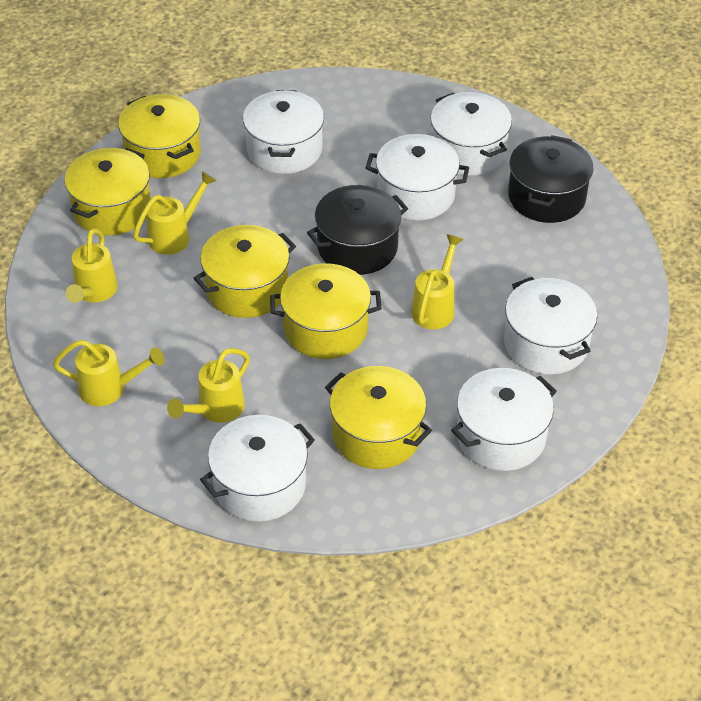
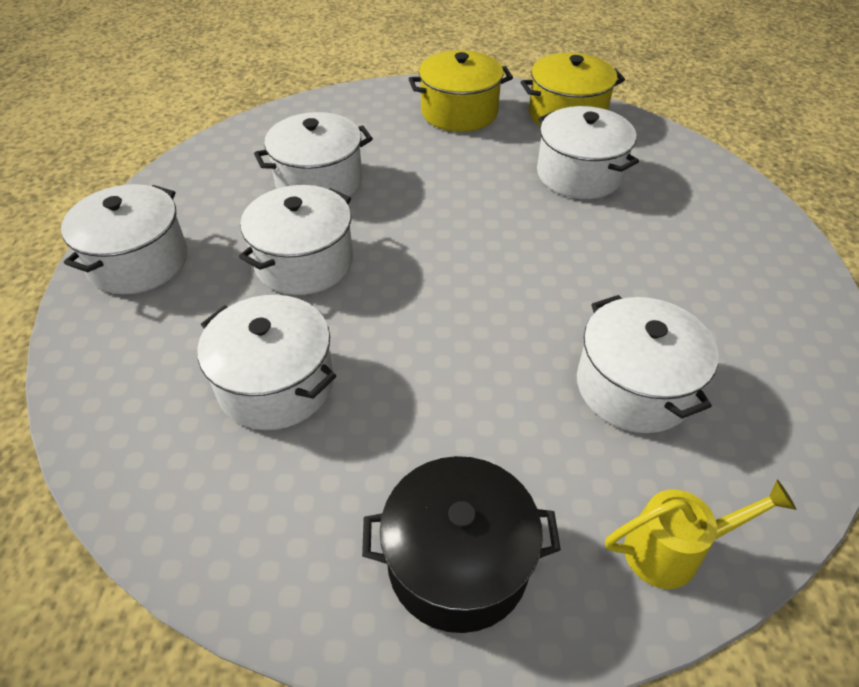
black pot: [307,185,408,275] [508,135,594,223] = 2 -> [362,456,561,633] = 1
yellow pot: [64,148,151,235] [118,94,201,178] [194,225,296,318] [270,263,382,359] [325,366,432,469] = 5 -> [409,50,513,132] [521,53,625,127] = 2
yellow watering can: [53,340,164,406] [66,228,118,303] [133,171,216,255] [167,348,250,423] [411,234,464,329] = 5 -> [605,480,796,589] = 1

